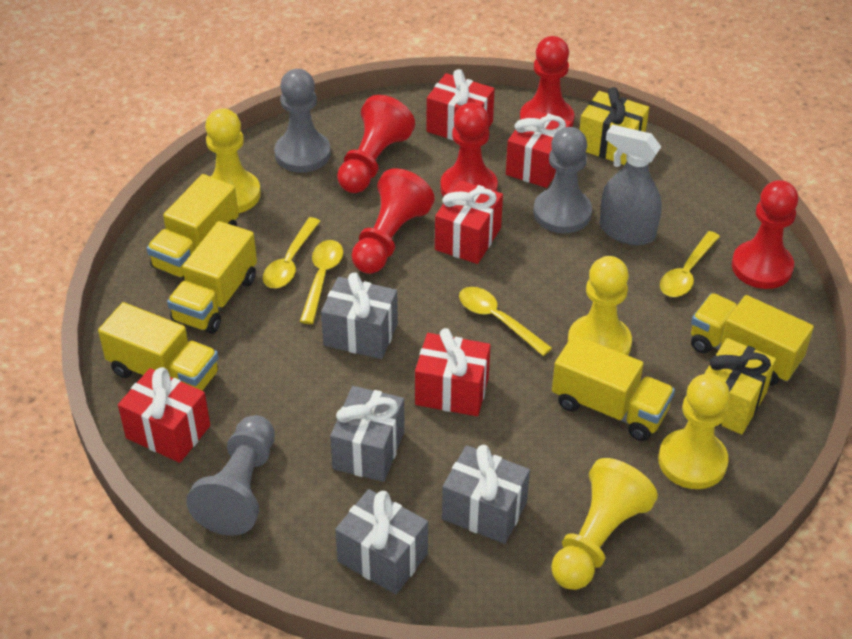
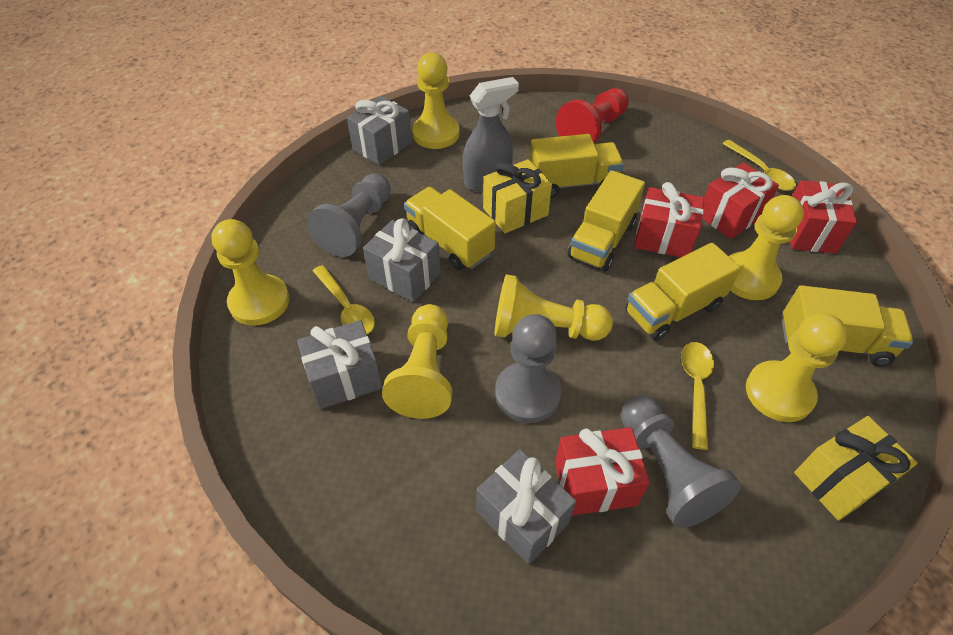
red gift: [118,367,210,463] [415,328,491,416] [427,69,495,140] [435,180,503,264] [506,109,572,188] = 5 -> [555,427,650,516] [634,182,704,257] [702,162,779,239] [790,180,857,254] = 4
red pawn: [337,95,415,193] [351,168,435,274] [440,103,498,197] [520,36,574,127] [732,180,798,289] = 5 -> [556,88,629,144] = 1
yellow pawn: [205,108,261,213] [551,458,658,590] [568,256,632,355] [658,373,730,489] = 4 -> [211,219,289,326] [382,304,452,419] [412,52,460,149] [495,274,613,341] [729,195,804,300] [746,313,848,422] = 6
yellow spoon: [263,217,320,288] [300,240,343,324] [459,287,552,356] [660,231,720,297] = 4 -> [313,265,375,334] [681,342,714,450] [722,140,796,191] = 3

